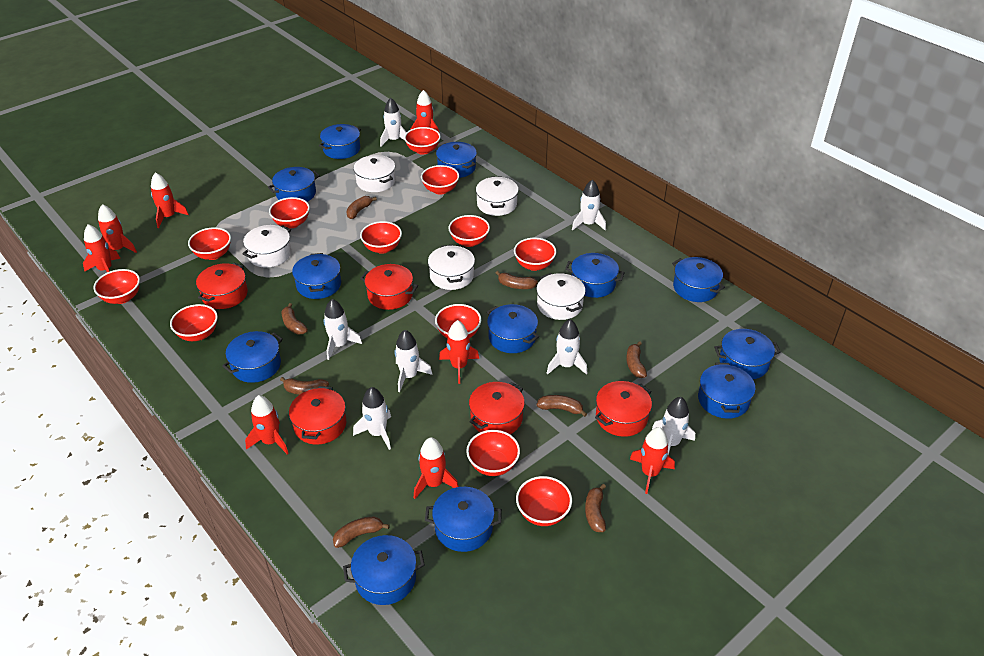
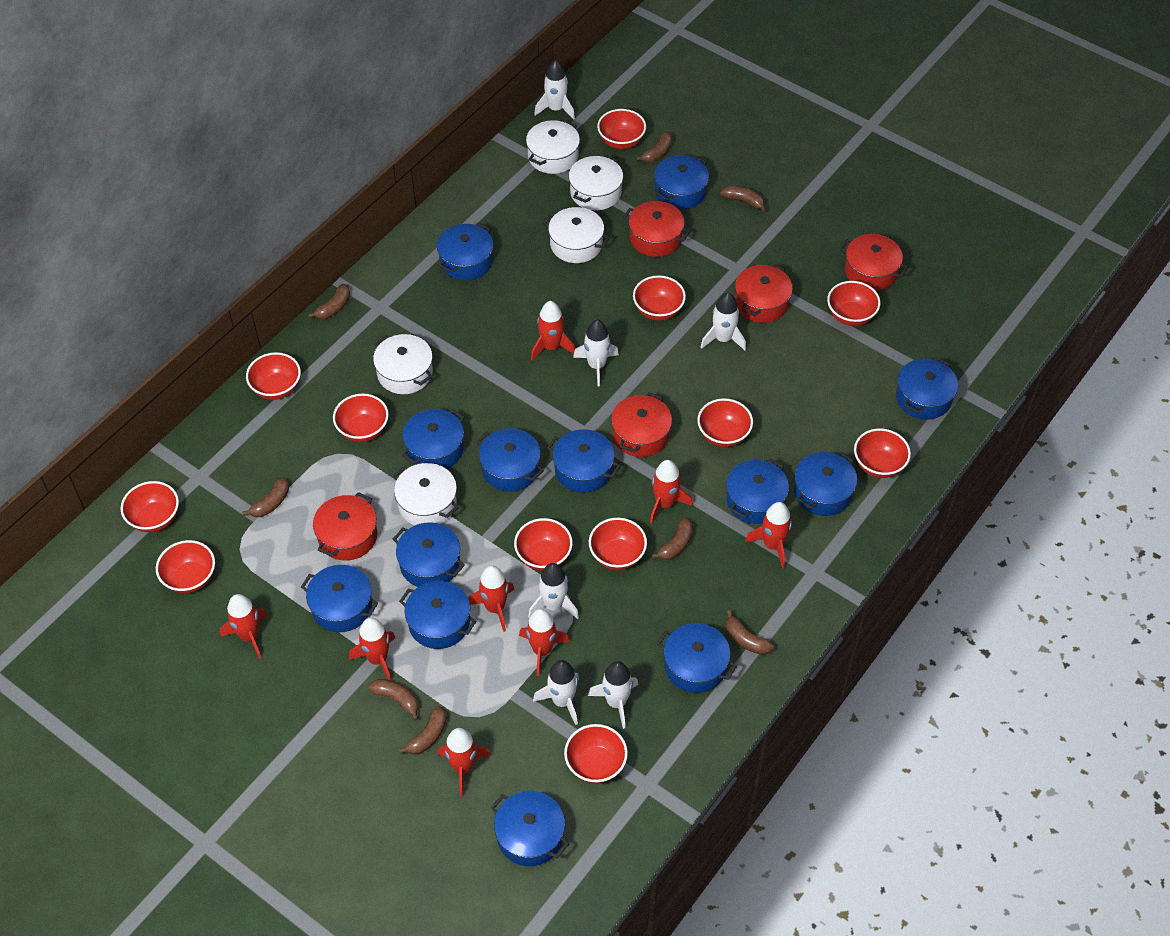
blue pot: [222,331,283,383] [268,167,320,202] [292,253,341,299] [319,124,361,159] [343,535,425,605] [425,487,502,552] [436,142,477,178] [487,304,539,353] [565,253,625,298] [672,257,725,302] [698,362,756,419] [714,329,781,379] = 12 -> [301,565,378,632] [393,522,465,587] [399,581,477,649] [402,409,465,469] [437,223,493,280] [476,428,544,492] [491,791,569,866] [547,429,620,493] [654,155,709,210] [657,623,737,693] [726,458,789,524] [794,452,857,516] [896,357,958,420] = 13
white rocket: [324,299,362,360] [353,387,391,450] [380,98,407,147] [395,330,432,392] [547,319,587,375] [572,179,606,231] [652,397,695,455] = 7 -> [528,563,579,619] [533,660,579,725] [534,60,575,120] [573,320,619,386] [588,661,638,729] [700,293,746,350] = 6

